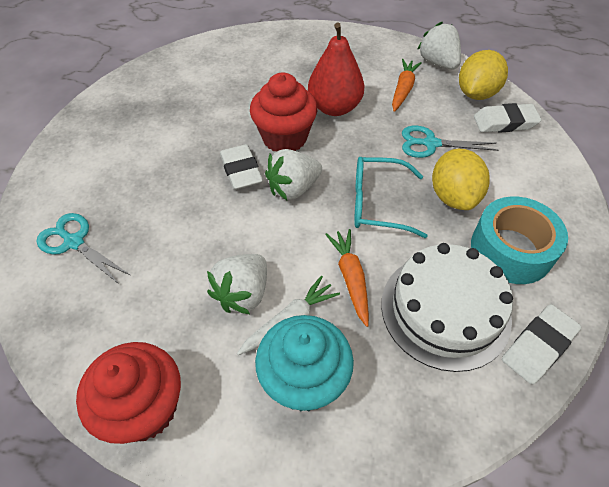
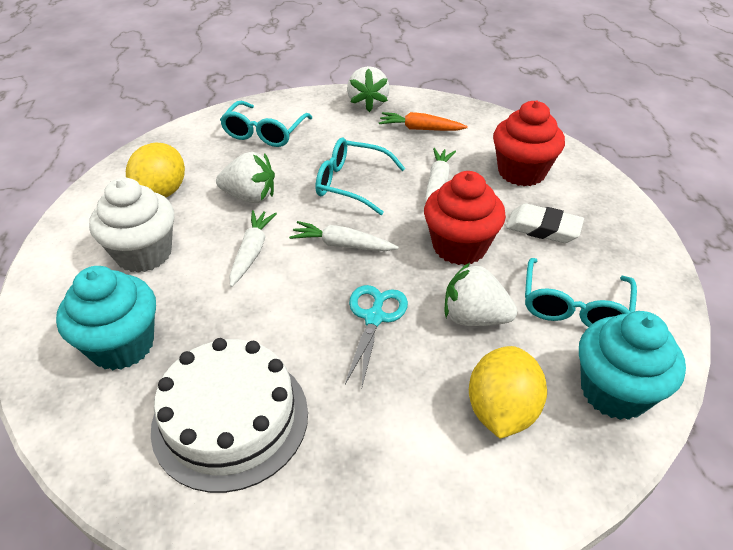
orange carrot: [325,229,369,327] [392,59,422,112] = 2 -> [379,112,468,131] = 1
red pear: [308,23,365,116] = 1 -> none = 0
turquoise cupcake: [255,315,354,412] = 1 -> [56,266,156,370] [579,311,686,420] = 2
turquoise glasses: [354,157,427,238] = 1 -> [220,101,312,147] [316,138,405,215] [525,258,637,327] = 3
turquoise scissors: [36,213,130,284] [402,126,499,158] = 2 -> [345,285,408,386] = 1
turquoise tape: [471,196,568,284] = 1 -> none = 0
white carrot: [237,276,340,355] = 1 -> [229,210,277,287] [289,221,399,251] [425,148,456,202] = 3
white cupcake: none = 0 -> [89,178,175,273] = 1
white eraser: [220,144,263,190] [474,103,541,133] [502,304,581,385] = 3 -> [506,203,584,243] = 1

